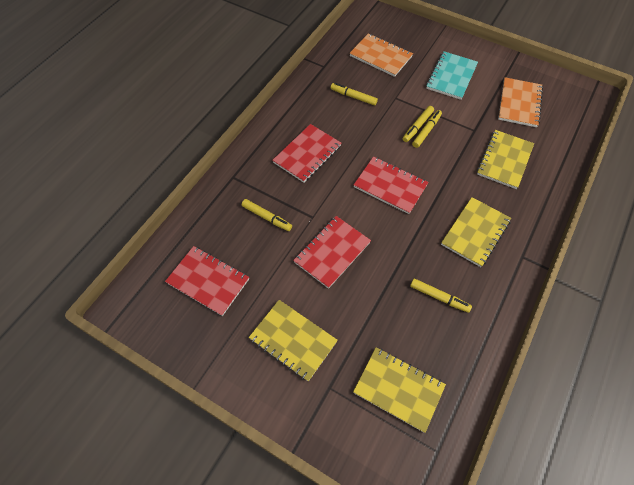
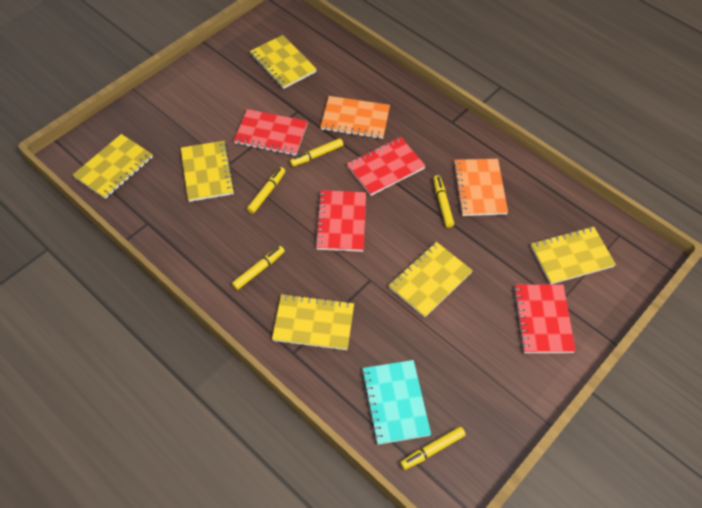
yellow notebook: [249,300,338,382] [353,347,446,432] [441,197,511,267] [477,130,534,189] = 4 -> [73,134,153,199] [181,141,235,202] [250,35,317,89] [272,294,354,350] [388,242,473,318] [530,227,616,285] = 6

